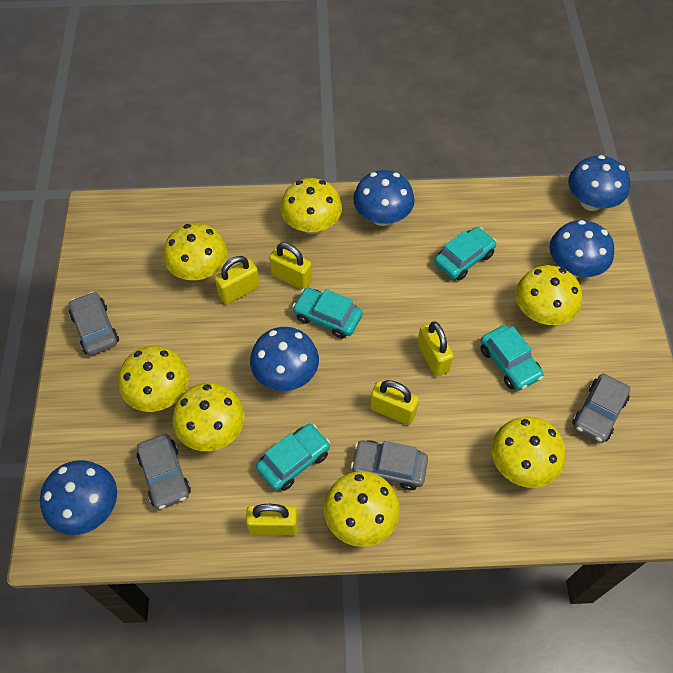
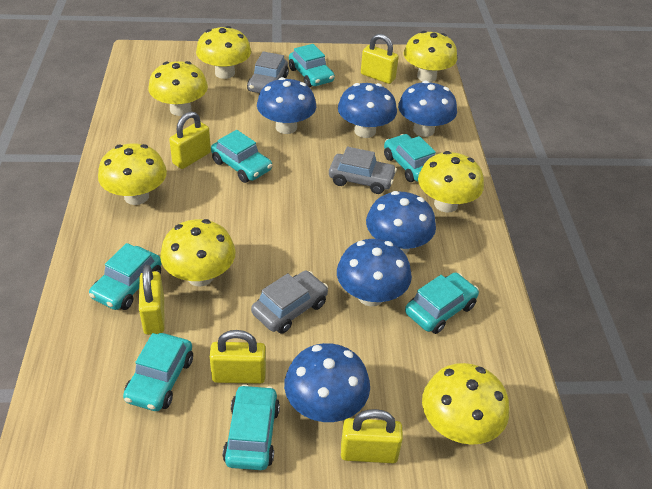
blue mushroom: [40,460,117,535] [250,327,319,391] [353,170,415,226] [549,220,614,277] [568,155,630,211] = 5 -> [257,77,316,134] [284,343,370,422] [337,239,412,306] [338,83,397,138] [366,191,436,254] [398,81,457,137] = 6
grey car: [69,291,119,355] [136,434,191,509] [351,440,428,490] [572,374,630,443] = 4 -> [247,51,289,93] [251,271,328,334] [329,147,397,194] = 3
turquoise car: [256,424,330,491] [292,287,363,339] [434,227,496,281] [480,325,543,391] = 4 -> [89,243,162,310] [123,333,193,411] [211,130,272,183] [223,384,280,470] [289,44,335,88] [384,134,436,182] [405,273,479,334] = 7

